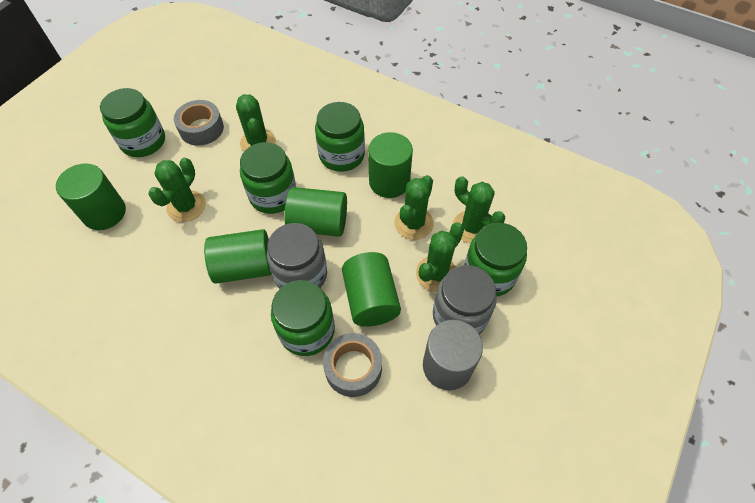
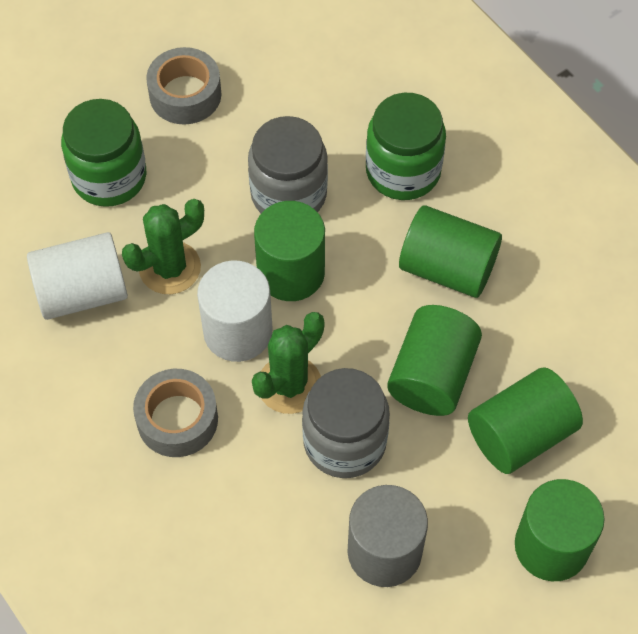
green cactus: [148,158,206,222] [236,94,276,152] [394,175,434,240] [416,222,464,292] [453,176,505,243] = 5 -> [122,199,204,294] [252,312,324,414] = 2
green jar: [100,88,165,157] [240,142,296,214] [271,280,335,356] [315,102,365,172] [464,223,527,297] = 5 -> [61,99,146,207] [366,93,446,200] = 2
white cylinder: none = 0 -> [27,232,128,320] [197,260,273,362] = 2

